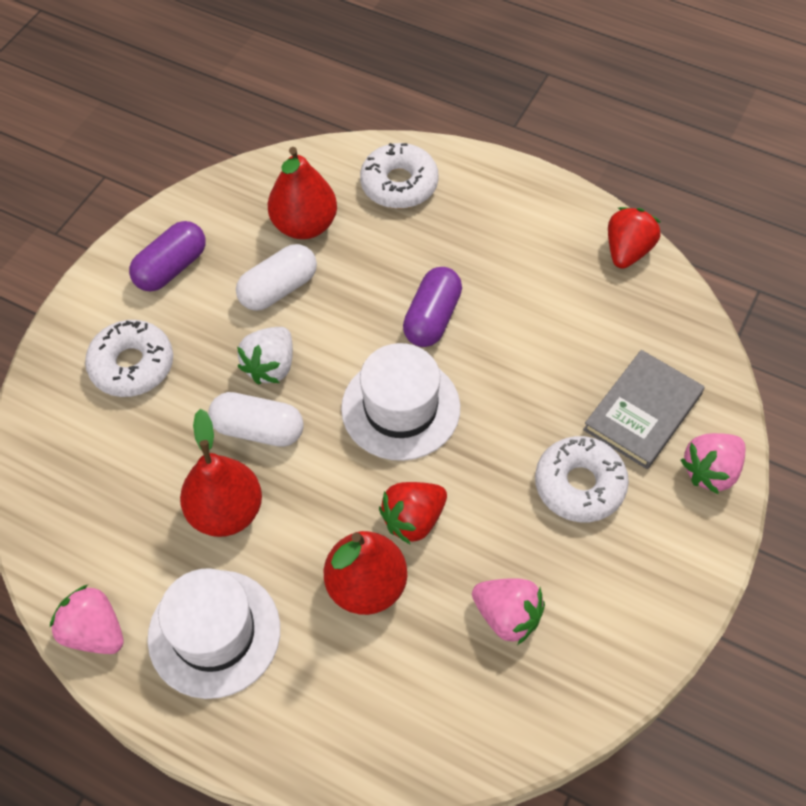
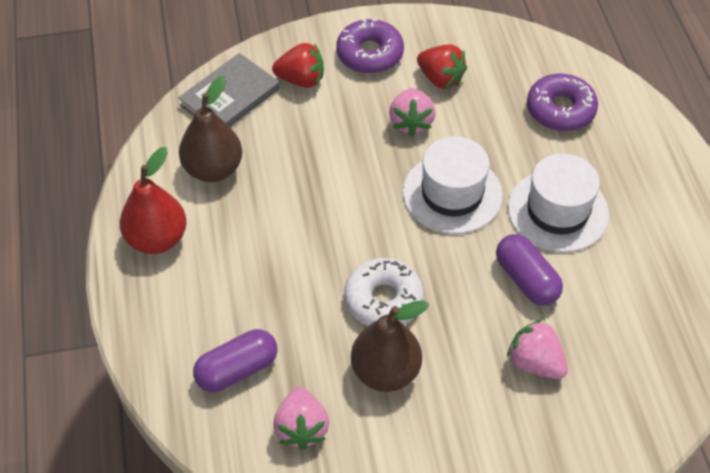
brown pear: none = 0 -> [179,76,242,182] [351,300,429,392] = 2
purple donut: none = 0 -> [336,19,404,74] [527,74,598,131] = 2
red pear: [180,409,262,537] [268,147,337,239] [324,531,407,615] = 3 -> [120,147,187,254] = 1
white capsule: [208,392,304,447] [236,244,317,311] = 2 -> none = 0
white donut: [85,320,173,397] [360,143,438,209] [535,436,629,522] = 3 -> [344,258,424,326] = 1
white strawberry: [237,327,293,385] = 1 -> none = 0

